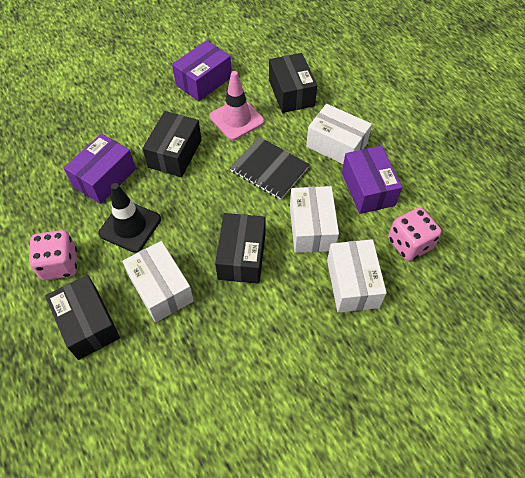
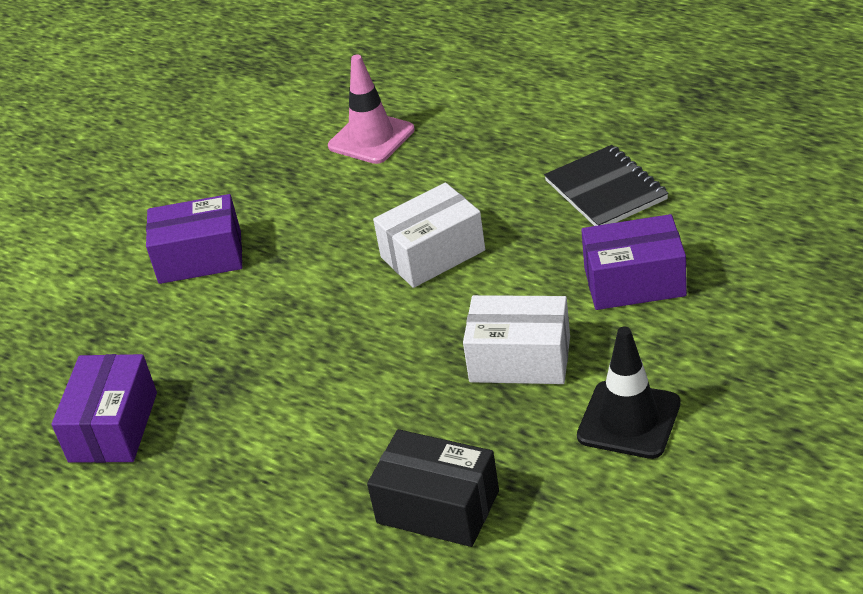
black box: [45,275,120,360] [142,111,202,177] [215,213,266,284] [269,53,317,113] = 4 -> [367,429,499,547] = 1
pink dice: [29,230,77,280] [388,207,442,261] = 2 -> none = 0
white box: [122,241,194,322] [290,186,339,253] [306,104,372,164] [327,239,387,313] = 4 -> [373,182,485,288] [463,295,570,384] = 2

